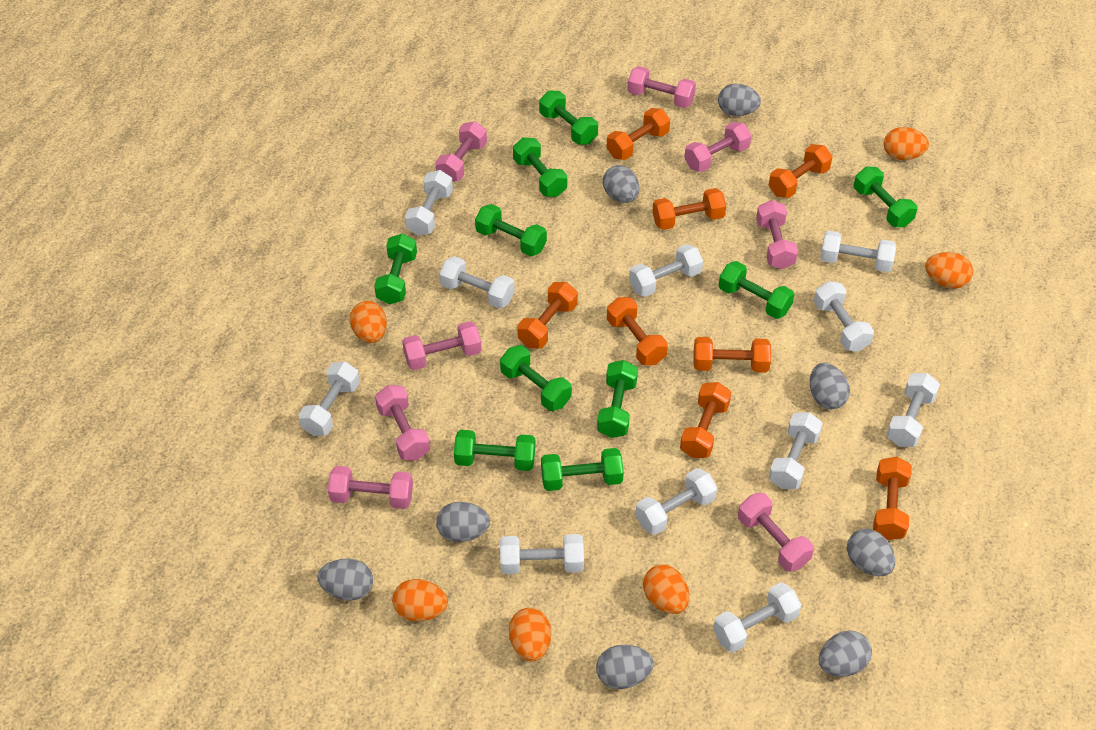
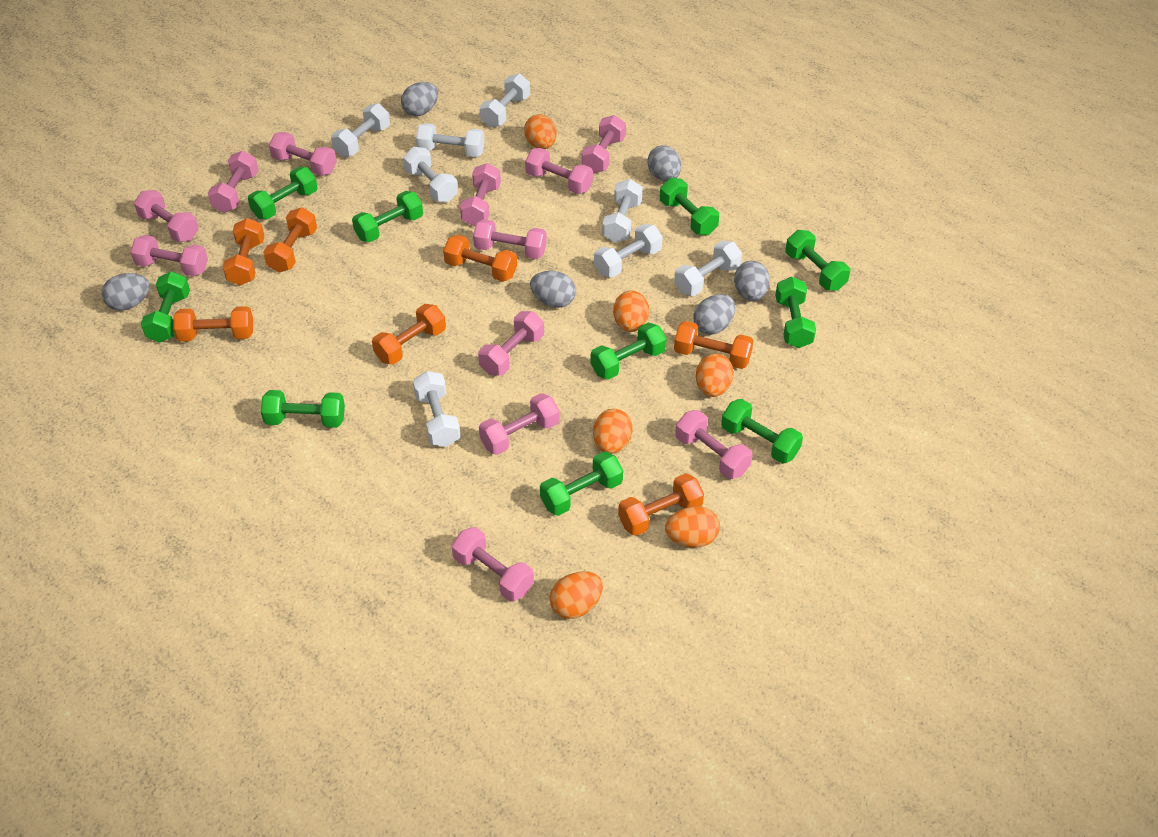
grey egg: [318,558,373,601] [436,502,490,542] [596,645,654,689] [603,165,639,203] [718,84,761,116] [810,363,850,409] [819,631,872,677] [847,529,895,576] = 8 -> [102,273,150,311] [401,82,438,116] [530,271,576,308] [647,145,681,181] [693,294,735,335] [734,261,770,301] = 6
orange dumbbell: [517,282,578,348] [607,108,670,160] [607,297,668,365] [652,188,726,230] [680,382,731,458] [693,337,771,373] [769,144,833,198] [873,457,912,540] = 8 -> [173,306,253,342] [223,218,264,286] [263,207,317,272] [372,304,446,365] [443,235,517,282] [618,473,704,536] [674,321,754,369] = 7
pink dumbbell: [328,466,413,509] [375,385,430,460] [402,321,482,370] [435,121,487,182] [627,66,696,108] [684,122,751,172] [738,493,814,572] [756,200,798,269] = 8 -> [130,235,208,276] [134,190,199,242] [208,151,259,213] [269,132,337,176] [452,527,534,602] [460,163,501,226] [473,219,547,259] [478,311,544,376] [479,393,560,455] [525,148,593,194] [582,115,626,173] [675,410,753,479] = 12
white dumbbell: [298,362,360,436] [405,170,453,236] [439,256,515,309] [500,534,584,574] [629,244,703,297] [635,468,717,535] [713,582,801,653] [769,412,823,489] [814,281,874,352] [820,230,896,272] [887,373,940,447] = 11 -> [331,103,390,157] [403,147,458,202] [413,371,460,447] [416,123,484,157] [480,74,530,128] [594,224,662,278] [602,179,643,243] [674,241,742,296] = 8

